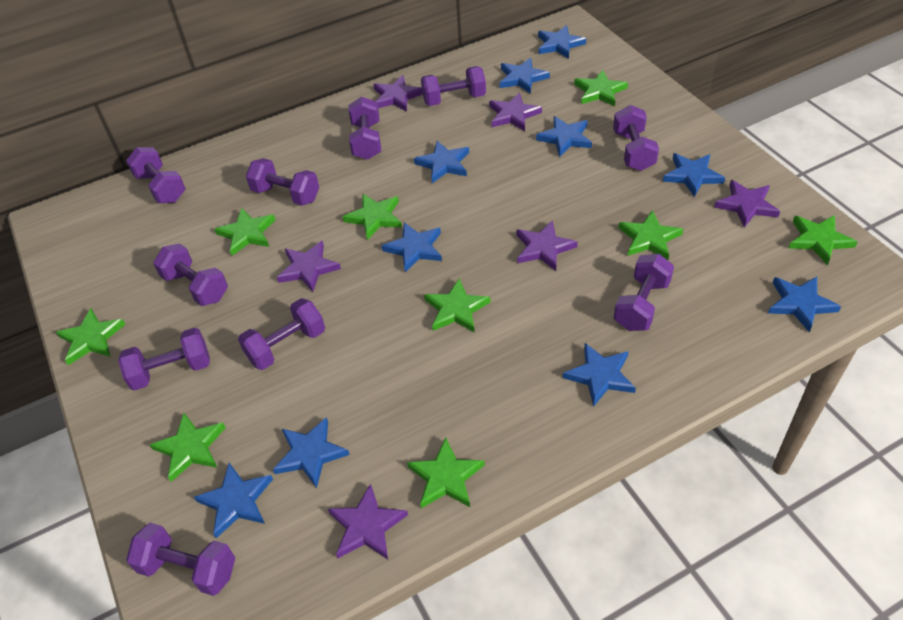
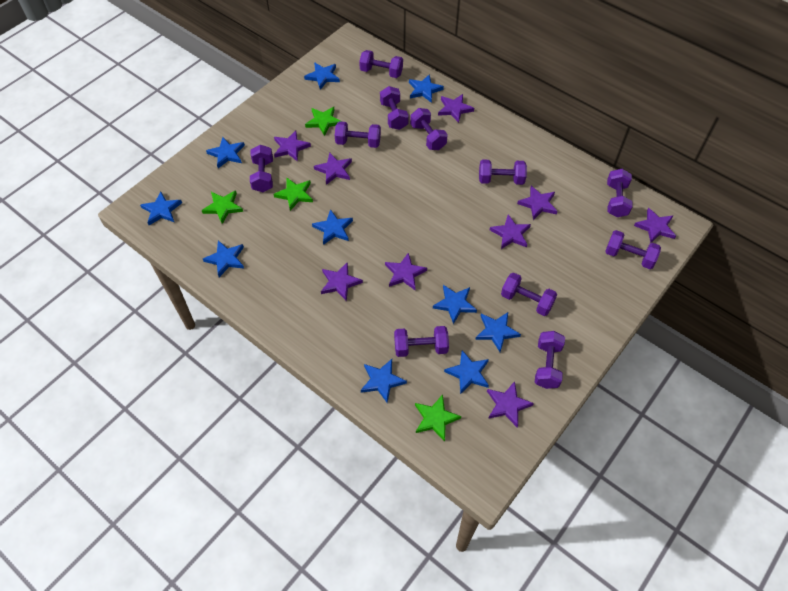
green star: [56,308,126,365] [150,413,226,482] [214,208,275,256] [343,194,402,240] [407,438,485,508] [424,278,491,333] [574,70,628,106] [618,210,683,260] [789,215,857,265] = 9 -> [202,190,243,224] [273,177,313,211] [305,107,342,136] [415,394,461,442] = 4
purple dumbbell: [118,328,210,391] [126,147,186,203] [126,523,235,596] [153,244,228,306] [238,298,325,370] [246,158,319,206] [348,97,381,160] [421,66,486,106] [613,105,659,171] [614,254,674,331] = 10 -> [250,145,273,192] [335,121,381,148] [359,50,403,78] [380,86,409,130] [394,326,449,357] [410,108,448,150] [479,159,527,185] [501,273,557,316] [535,331,565,389] [605,230,661,269] [607,169,633,217] = 11
purple star: [277,241,341,292] [328,483,408,559] [374,75,423,112] [489,92,542,131] [516,220,578,271] [714,180,780,227] = 6 -> [274,130,311,162] [314,153,352,185] [321,262,363,301] [385,253,427,290] [438,94,474,123] [487,381,534,427] [490,214,531,249] [517,186,557,220] [634,208,676,243] = 9

